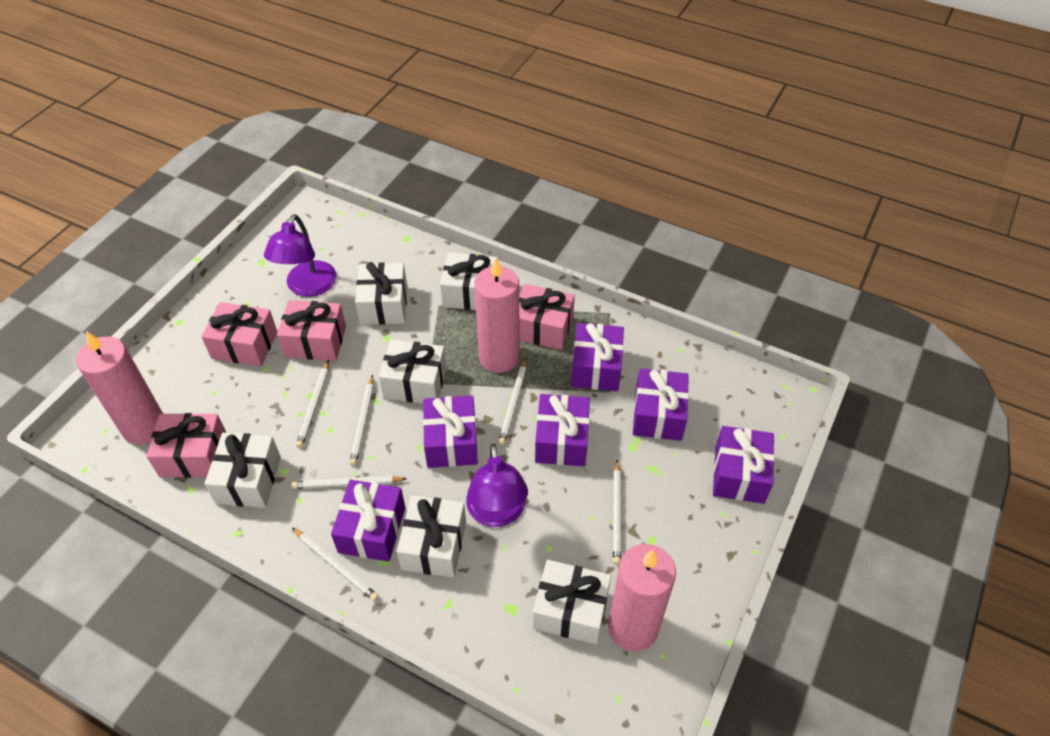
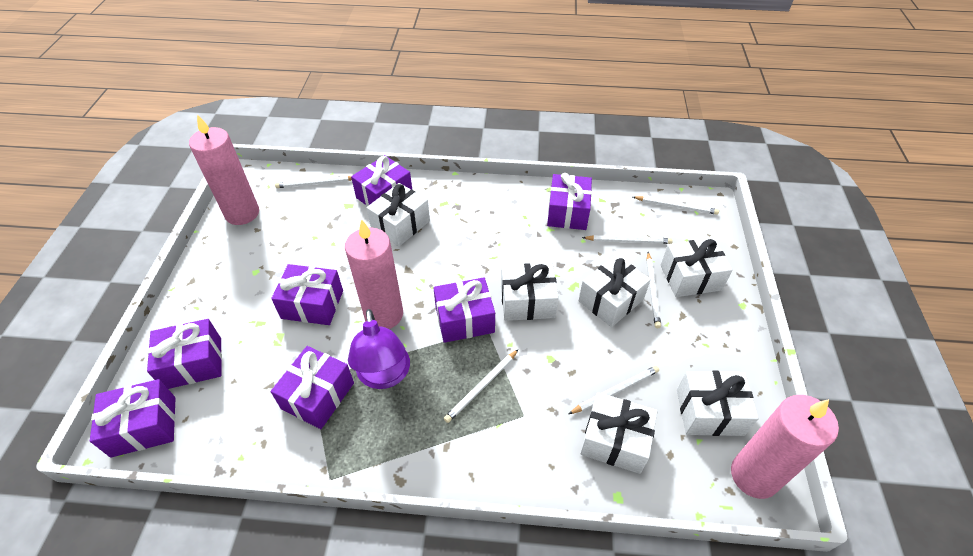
pink gift: [146,413,227,478] [201,302,277,367] [277,300,346,361] [519,284,575,350] = 4 -> none = 0
purple gift: [331,480,405,562] [423,396,478,468] [535,394,590,466] [571,323,624,391] [633,368,689,441] [713,426,775,504] = 6 -> [90,379,175,458] [147,319,222,389] [270,346,354,429] [271,264,343,325] [351,155,412,206] [433,278,495,343] [547,173,592,230] = 7
purple lamp: [264,214,337,297] [466,444,528,527] = 2 -> [348,309,410,389] = 1

